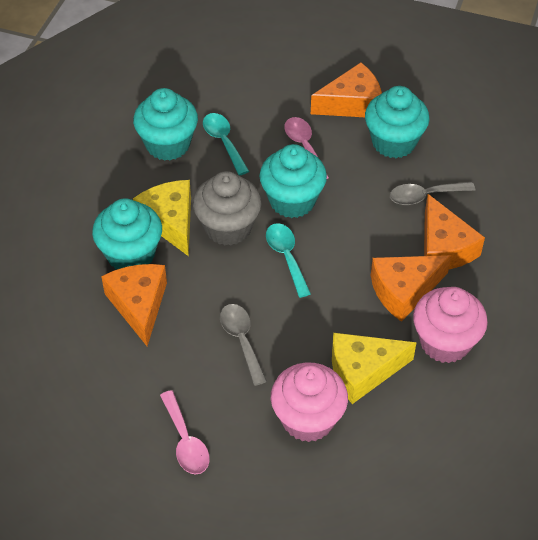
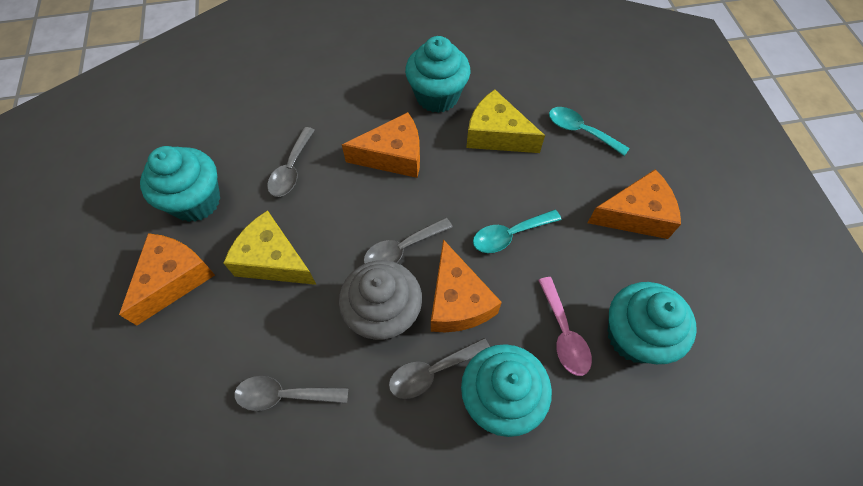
grey spoon: [220,304,267,386] [390,182,475,205] = 2 -> [234,376,348,411] [267,127,315,197] [364,218,453,264] [389,338,490,399] = 4
pink cupcake: [271,363,348,442] [413,287,488,363] = 2 -> none = 0
pink spoon: [160,390,209,474] [284,117,329,179] = 2 -> [538,277,592,376] = 1

